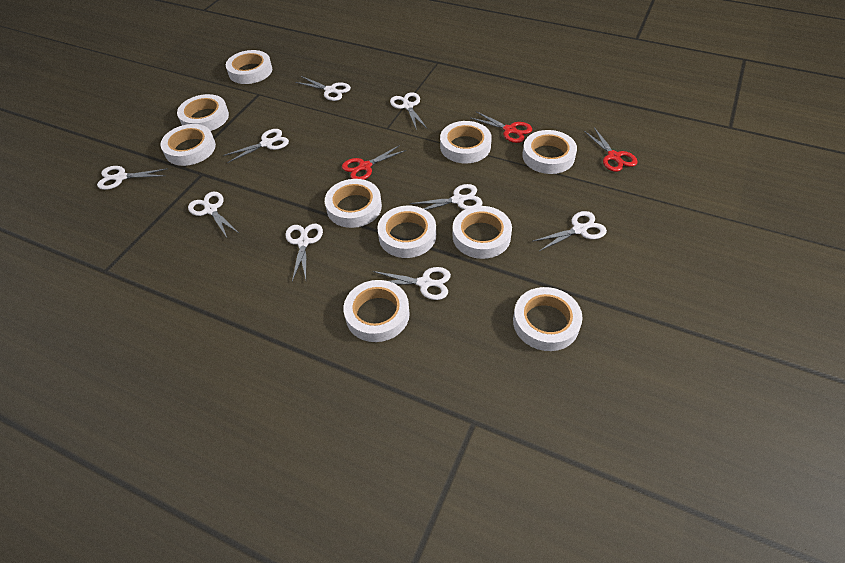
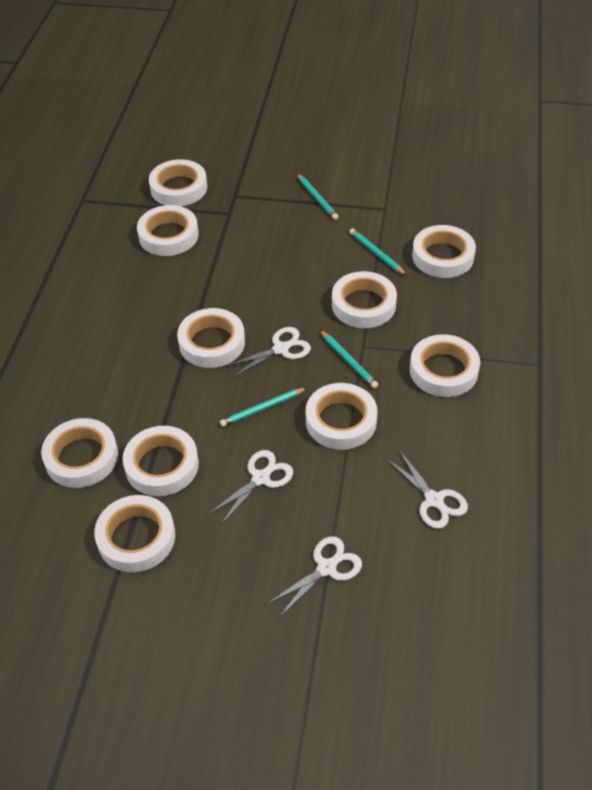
red scissors: [342,145,406,180] [471,111,532,143] [584,127,638,172] = 3 -> none = 0
turquoise pencil: none = 0 -> [220,388,307,427] [297,174,338,220] [320,330,378,388] [349,228,407,276] = 4
white scissors: [97,166,168,190] [188,191,240,238] [223,129,289,163] [285,224,323,281] [295,76,351,101] [373,267,451,300] [390,92,427,130] [410,184,483,210] [533,211,607,251] = 9 -> [208,450,293,524] [225,327,311,377] [267,536,362,617] [386,451,468,529] = 4

